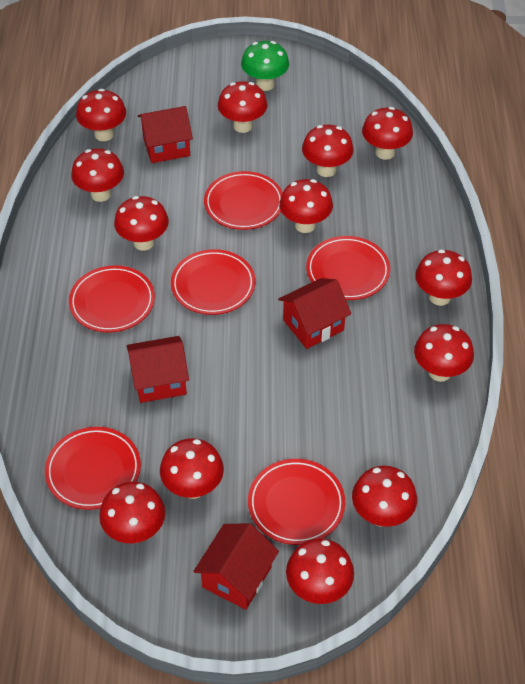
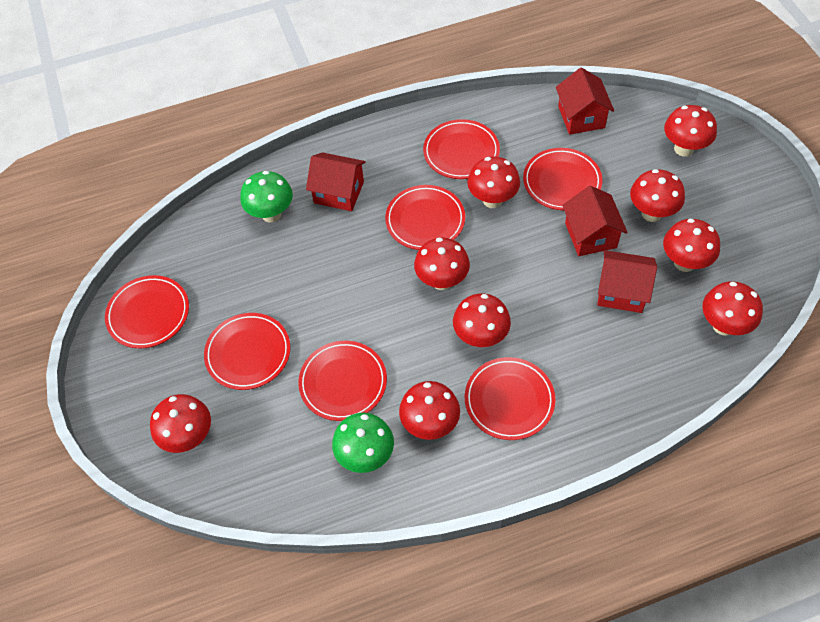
green mushroom: [241,41,289,91] = 1 -> [240,171,293,223] [332,413,394,473] = 2
red mushroom: [71,148,124,202] [76,89,126,141] [99,481,165,543] [114,196,169,251] [160,438,224,499] [218,81,267,133] [279,179,333,233] [286,538,354,604] [302,125,354,177] [352,466,417,527] [362,107,413,160] [414,324,474,382] [415,249,472,306] = 13 -> [150,394,211,453] [399,381,460,440] [414,238,470,290] [453,293,511,347] [467,156,520,208] [630,169,685,222] [663,219,720,272] [664,105,717,157] [702,281,763,336] = 9
red plate: [45,427,141,510] [69,265,155,332] [171,249,255,315] [204,171,283,230] [248,459,345,545] [306,236,390,300] = 6 -> [105,275,189,348] [204,313,290,390] [298,341,387,421] [385,185,465,250] [423,119,500,179] [465,357,556,440] [523,148,603,210] = 7

